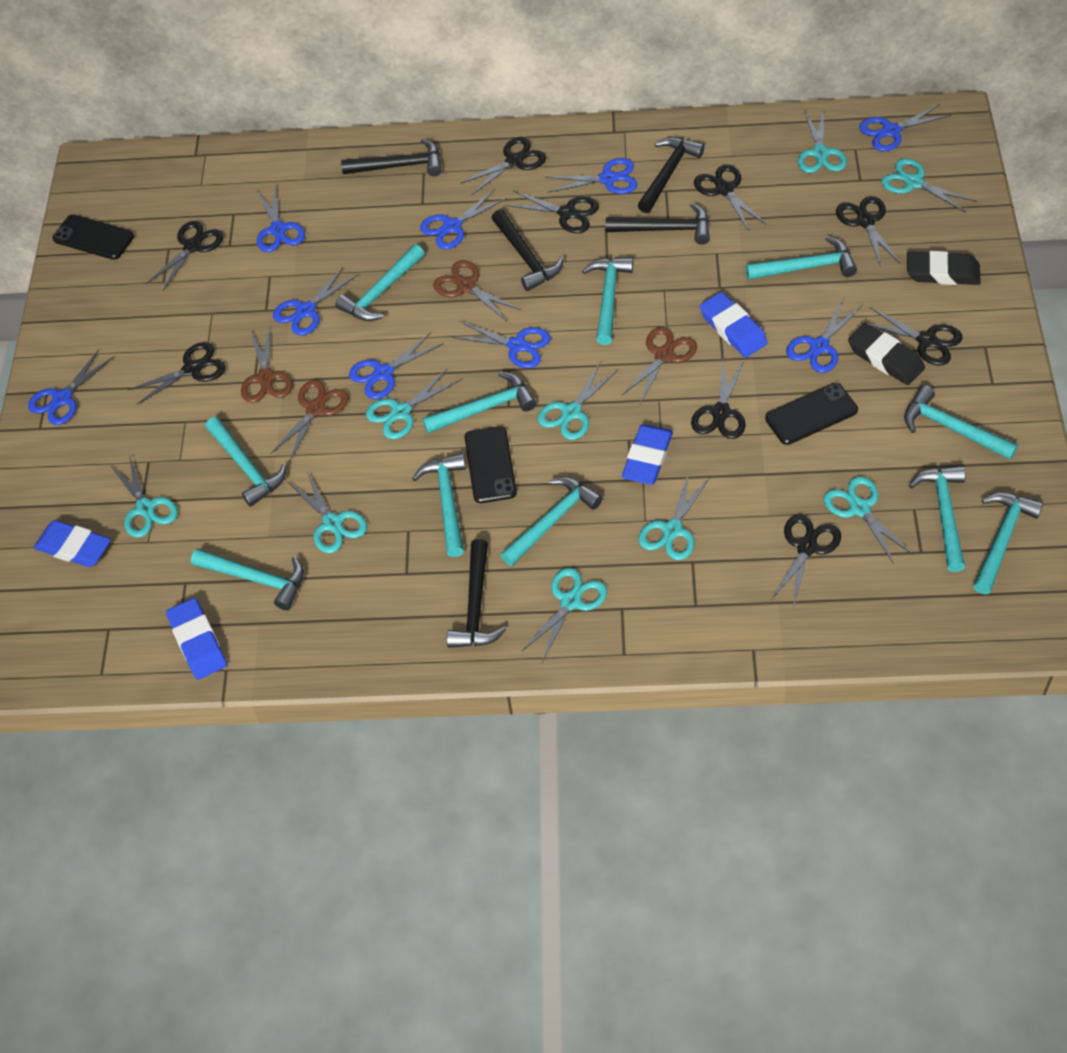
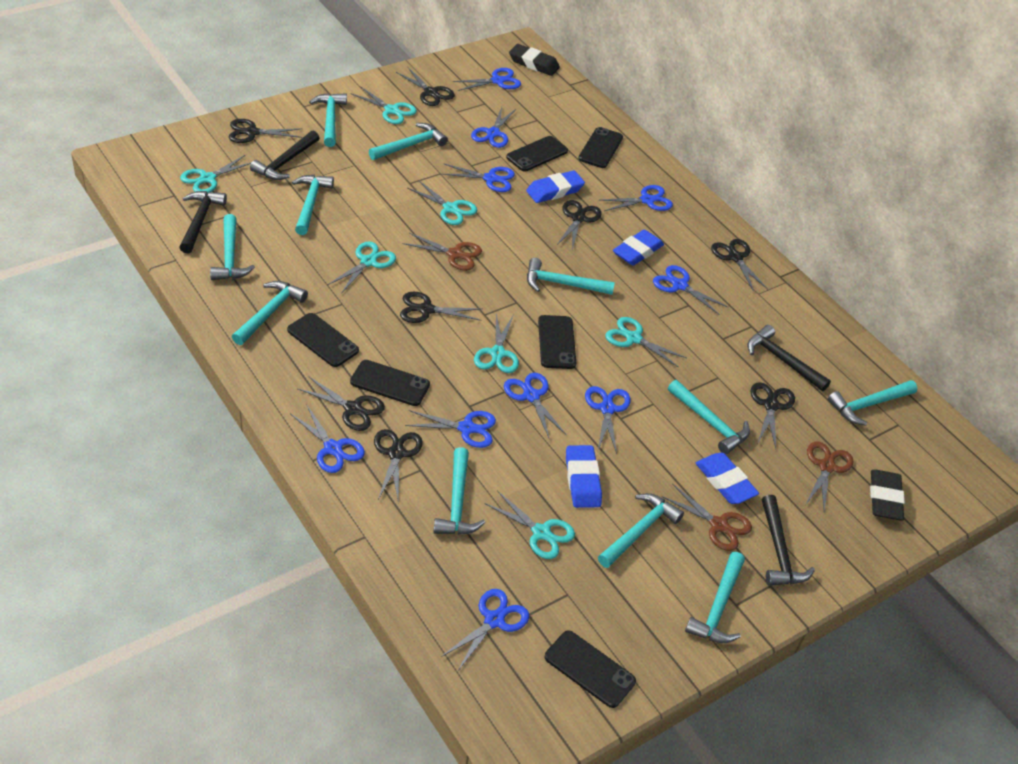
black hammer: [341,138,442,176] [447,539,506,648] [491,210,564,291] [606,203,710,245] [638,137,704,213] = 5 -> [179,191,227,254] [250,131,319,180] [747,325,831,391] [762,495,815,586] = 4
black phone: [53,214,134,260] [465,426,517,503] [765,383,858,445] = 3 -> [287,313,359,367] [350,360,430,406] [506,136,568,171] [538,315,576,369] [545,630,636,708] [578,127,623,168] = 6
black scissors: [128,342,226,405] [147,221,223,291] [460,137,546,195] [506,191,599,233] [691,361,746,439] [694,164,766,231] [771,515,841,609] [836,196,900,267] [860,307,963,366] = 9 -> [229,119,302,143] [297,376,385,431] [374,429,423,501] [396,66,455,106] [400,292,482,323] [557,200,602,250] [711,239,768,292] [750,382,795,448] = 8
blue scissors: [28,349,114,425] [256,183,305,252] [273,267,357,336] [349,332,443,399] [420,189,507,249] [452,321,551,368] [546,158,637,194] [786,298,862,373] [859,104,950,151] = 9 -> [290,404,365,473] [405,410,496,448] [441,163,515,192] [441,589,529,671] [453,68,521,91] [471,107,516,148] [504,373,566,438] [585,386,631,454] [601,185,673,211] [653,265,729,315] = 10
brown scissors: [241,327,293,403] [271,380,349,462] [433,260,521,321] [621,327,697,404] = 4 -> [402,233,482,271] [661,484,752,551] [806,441,854,511] = 3
turquoise scissors: [110,455,178,538] [288,472,367,553] [366,369,460,439] [522,568,607,662] [537,363,618,440] [638,472,709,560] [798,109,847,173] [823,476,913,564] [881,158,976,213] = 9 -> [180,155,252,193] [327,241,396,294] [351,86,417,124] [408,180,477,225] [474,314,519,373] [484,491,575,559] [605,317,687,368] = 7

